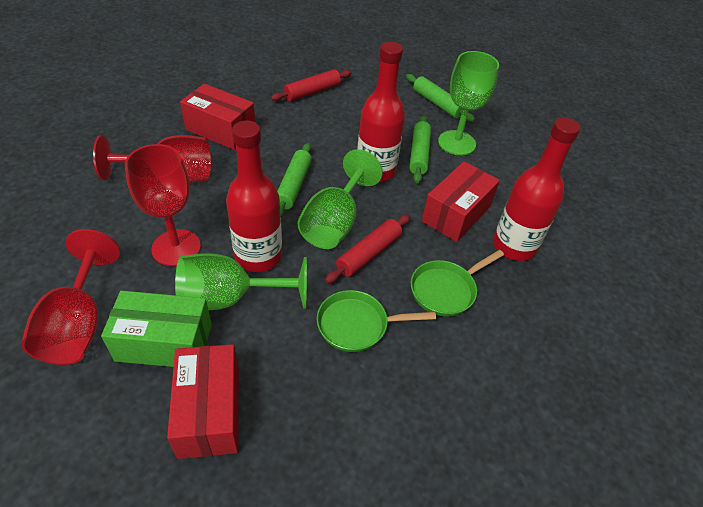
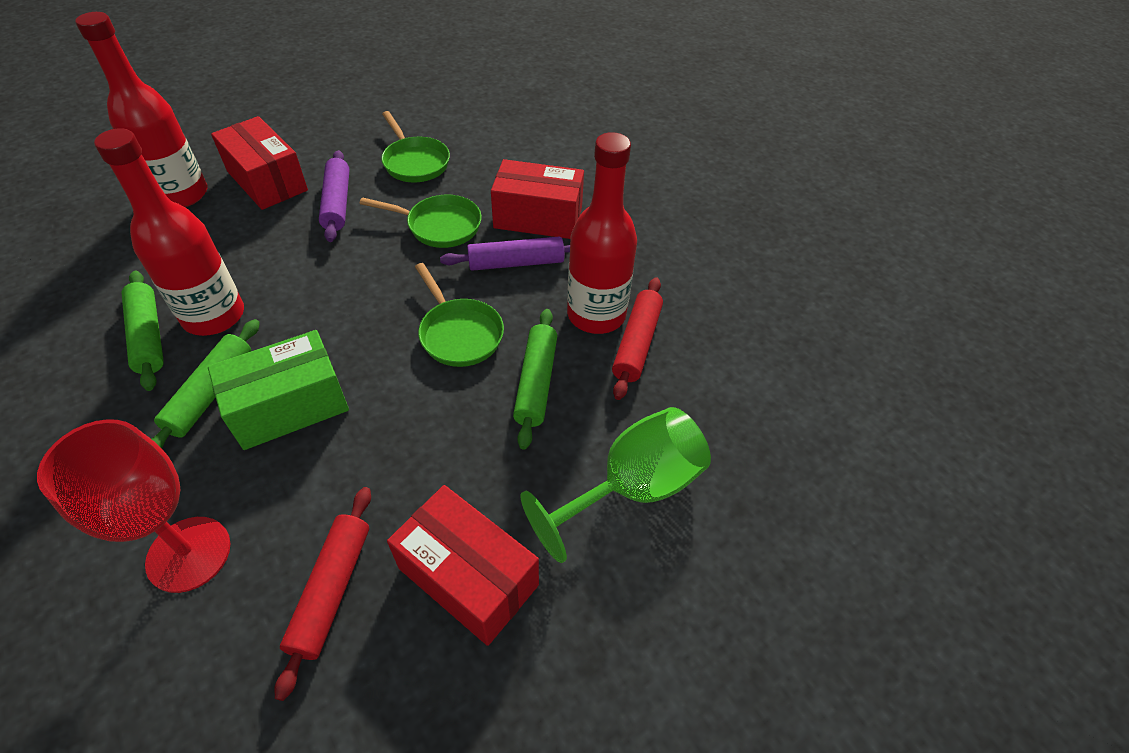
green goblet: [175,253,307,310] [298,149,383,249] [438,51,499,155] = 3 -> [520,407,711,563] = 1
green pan: [317,290,436,352] [411,250,504,317] = 2 -> [360,195,482,248] [381,111,450,182] [415,263,504,367] = 3
purple rolling pin: none = 0 -> [319,150,349,242] [440,237,570,271] = 2
red goblet: [21,229,120,365] [93,135,211,183] [125,144,201,266] = 3 -> [37,419,230,593] = 1

